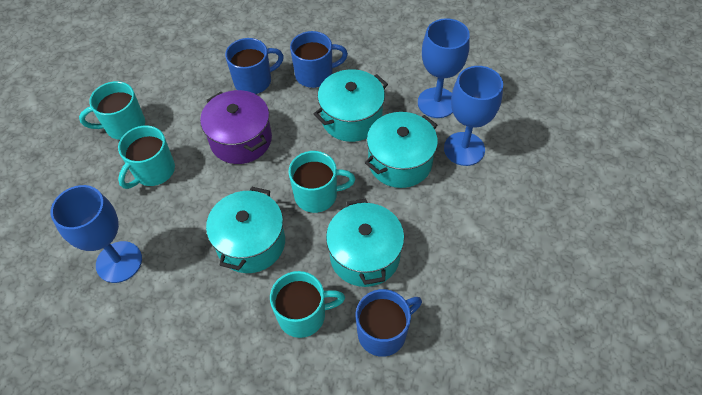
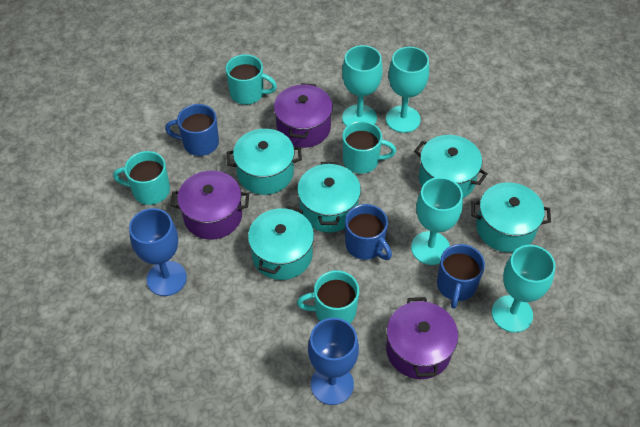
blue goblet: [51,185,142,283] [418,18,470,118] [444,66,503,166] = 3 -> [129,208,187,296] [308,318,359,405] = 2
purple pot: [200,90,272,164] = 1 -> [170,170,249,240] [274,83,333,148] [386,297,458,379] = 3
turquoise goblet: none = 0 -> [342,45,383,127] [386,47,429,133] [411,177,463,265] [492,245,556,333] = 4
turquoise pot: [206,187,285,273] [314,69,388,142] [326,198,404,287] [365,112,438,188] = 4 -> [226,129,302,195] [248,205,314,280] [297,162,361,232] [414,135,488,198] [471,183,551,252] = 5

